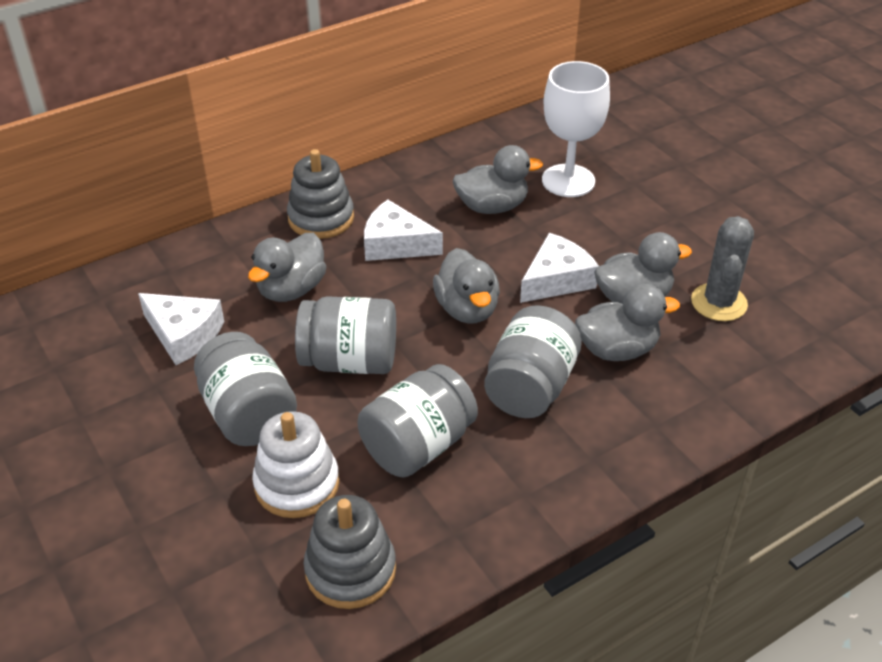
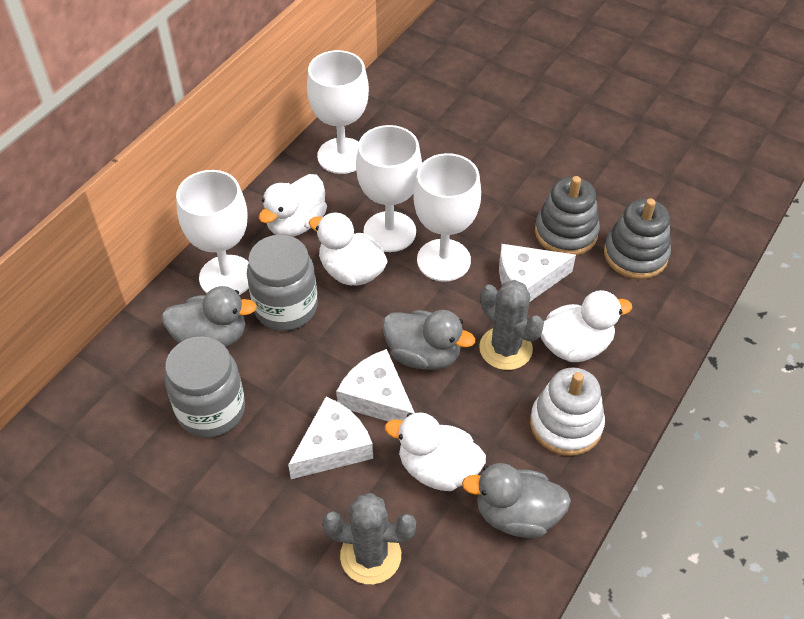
grey cactus: [691,216,754,321] = 1 -> [322,493,416,584] [479,280,544,370] = 2
grey duck: [248,233,326,302] [433,248,500,324] [453,145,543,214] [575,284,680,361] [594,232,692,304] = 5 -> [162,286,257,347] [382,310,475,370] [462,463,571,538] = 3
grey jar: [194,332,297,446] [295,296,396,374] [358,364,478,478] [484,305,582,418] = 4 -> [165,336,245,437] [247,235,318,331] = 2
white duck: none = 0 -> [259,174,327,237] [309,212,388,286] [385,412,486,491] [541,290,632,362] = 4
white goblet: [542,61,610,197] = 1 -> [176,170,249,295] [307,50,369,174] [356,125,422,252] [413,153,481,282] = 4

